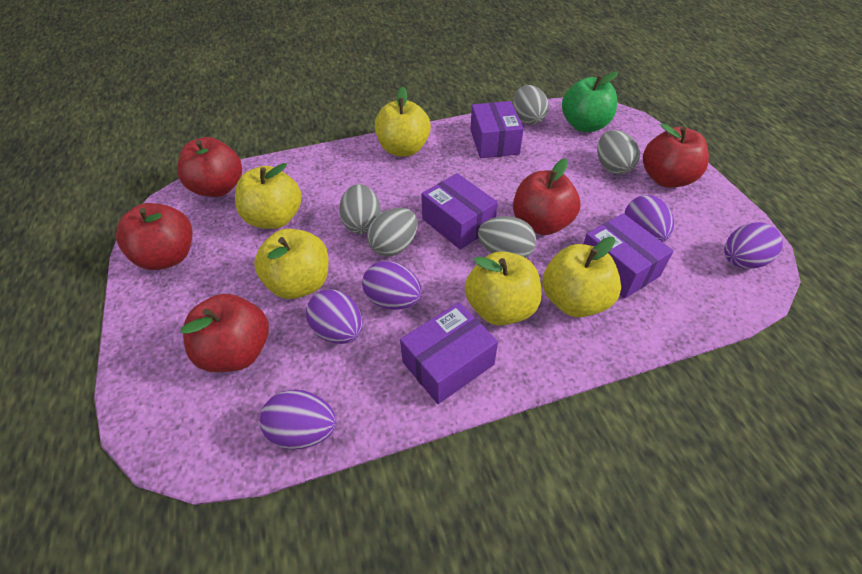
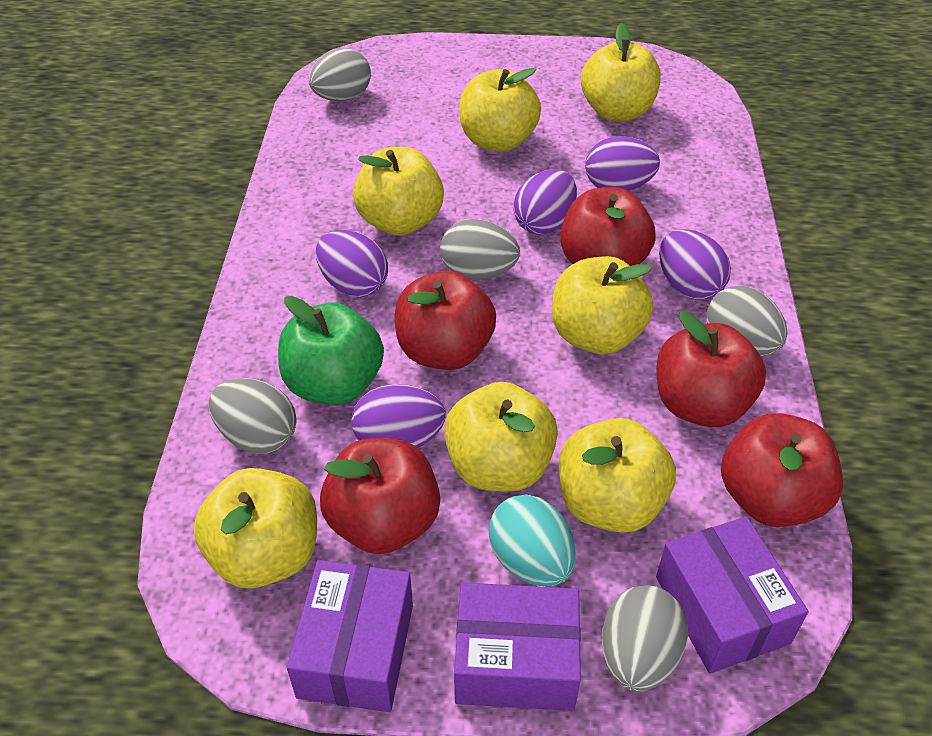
purple box: [400,302,498,404] [421,173,498,250] [470,101,524,158] [583,214,673,299] = 4 -> [287,560,413,712] [454,583,581,711] [656,516,808,674] = 3
turquoise egg: none = 0 -> [488,495,576,586] = 1
yellow apple: [235,163,301,229] [254,229,328,299] [375,87,431,156] [465,251,541,326] [542,237,621,318] = 5 -> [193,468,317,588] [353,147,444,236] [444,382,558,492] [459,68,541,152] [552,256,653,354] [559,418,676,533] [581,23,661,121] = 7

